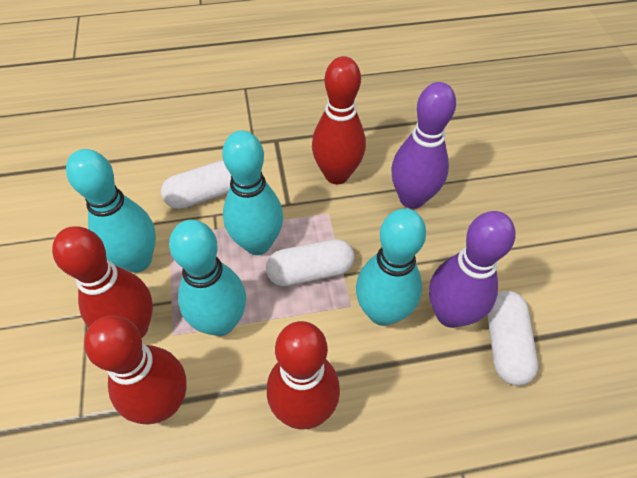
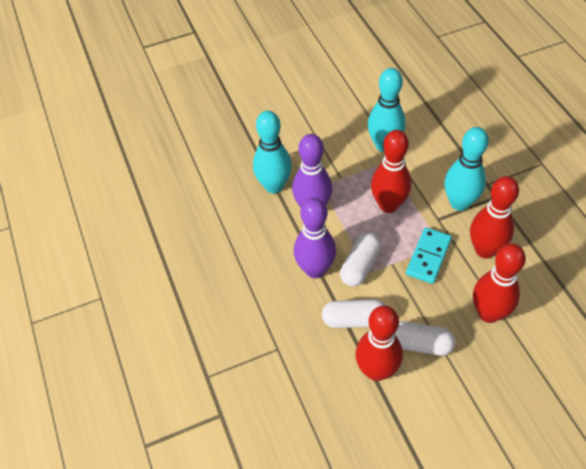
turquoise bowling pin: [66,149,156,273] [169,220,246,336] [222,131,283,255] [356,208,426,326] = 4 -> [253,111,292,193] [368,68,406,152] [444,127,489,211] = 3
turquoise domino: none = 0 -> [406,227,452,284] = 1

